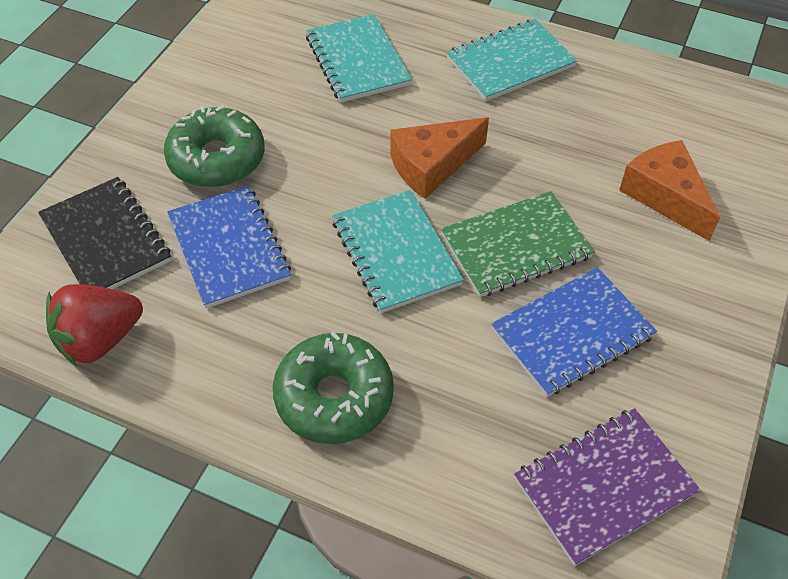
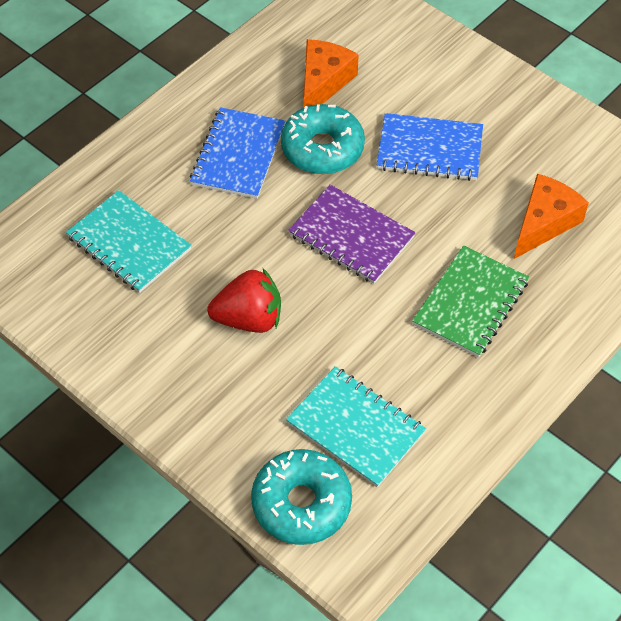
black notebook: [38,177,171,289] = 1 -> none = 0
green donut: [164,105,265,188] [273,331,394,444] = 2 -> none = 0
turquoise donut: none = 0 -> [251,449,352,545] [281,104,365,174] = 2
turquoise notebook: [306,14,412,103] [332,190,464,313] [446,19,578,101] = 3 -> [66,190,192,293] [286,366,426,487] = 2

